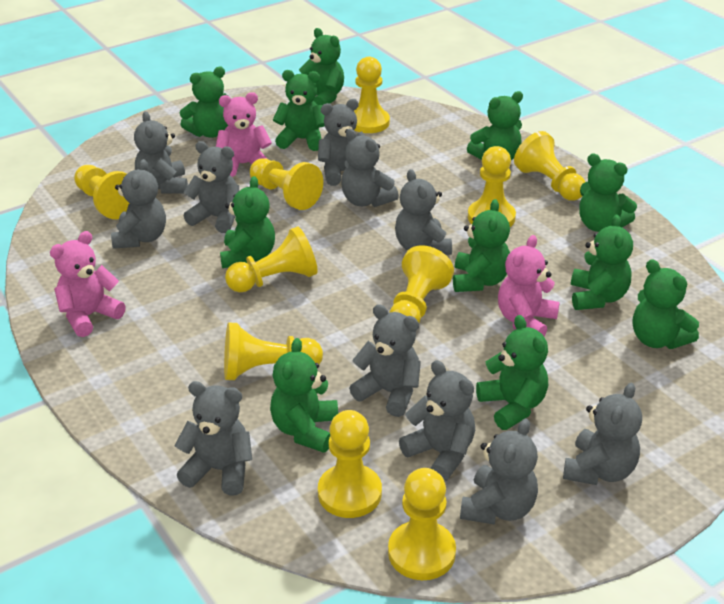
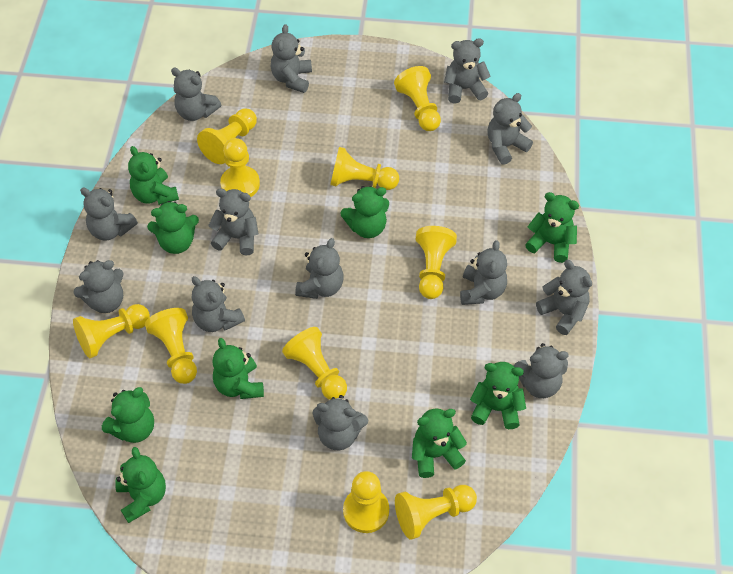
green teddy bear: [180,67,228,138] [220,176,275,268] [270,338,338,453] [273,70,325,151] [299,28,344,105] [453,199,510,292] [467,91,523,160] [476,315,548,430] [571,215,633,310] [579,153,637,232] [633,259,699,349] = 11 -> [102,387,154,443] [115,447,166,523] [128,146,179,205] [147,201,199,254] [212,338,264,399] [340,186,389,238] [412,409,467,478] [470,362,526,429] [525,192,579,263] = 9
grey teddy bear: [111,159,166,249] [134,111,188,194] [174,381,252,495] [183,141,239,233] [318,99,365,186] [341,129,399,207] [349,304,421,417] [395,169,452,255] [399,360,475,481] [460,418,538,525] [563,383,642,485] = 11 -> [73,260,124,313] [80,187,138,241] [171,68,221,121] [192,276,245,332] [208,188,259,255] [271,24,312,93] [295,238,344,299] [312,395,368,450] [444,38,491,104] [460,240,507,305] [487,93,533,165] [514,343,569,398] [536,260,592,335] = 13
pink teddy bear: [50,231,126,337] [216,92,272,177] [498,235,560,336] = 3 -> none = 0

